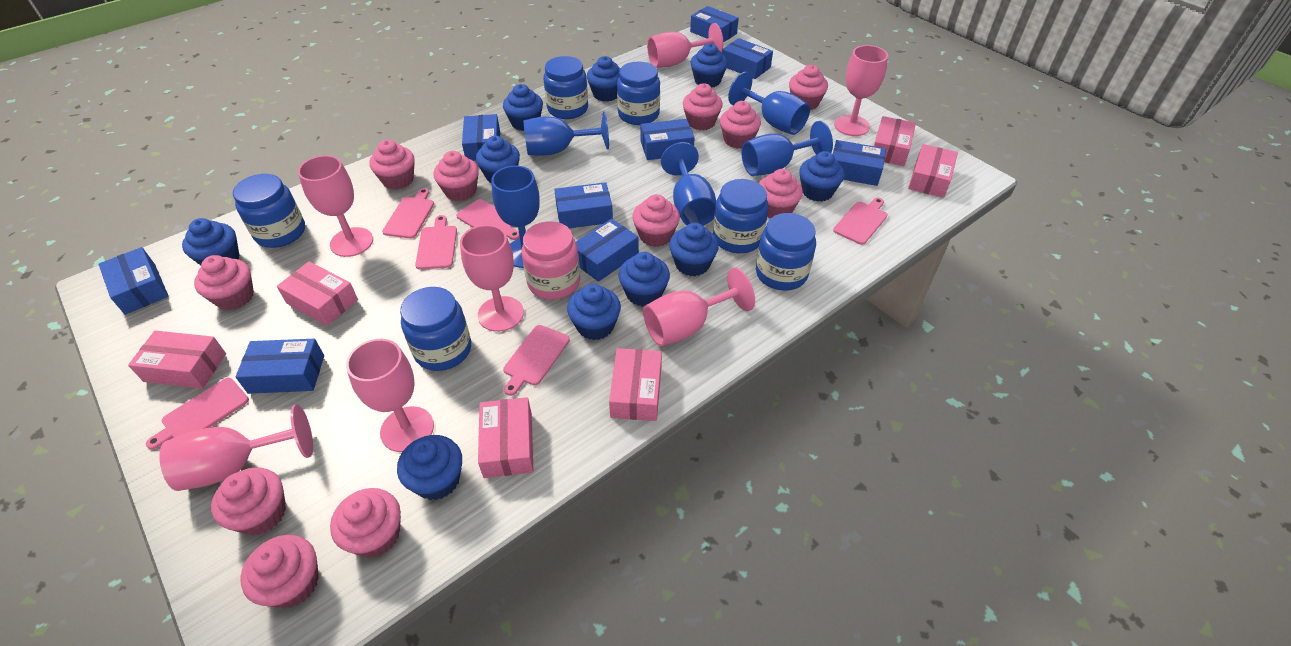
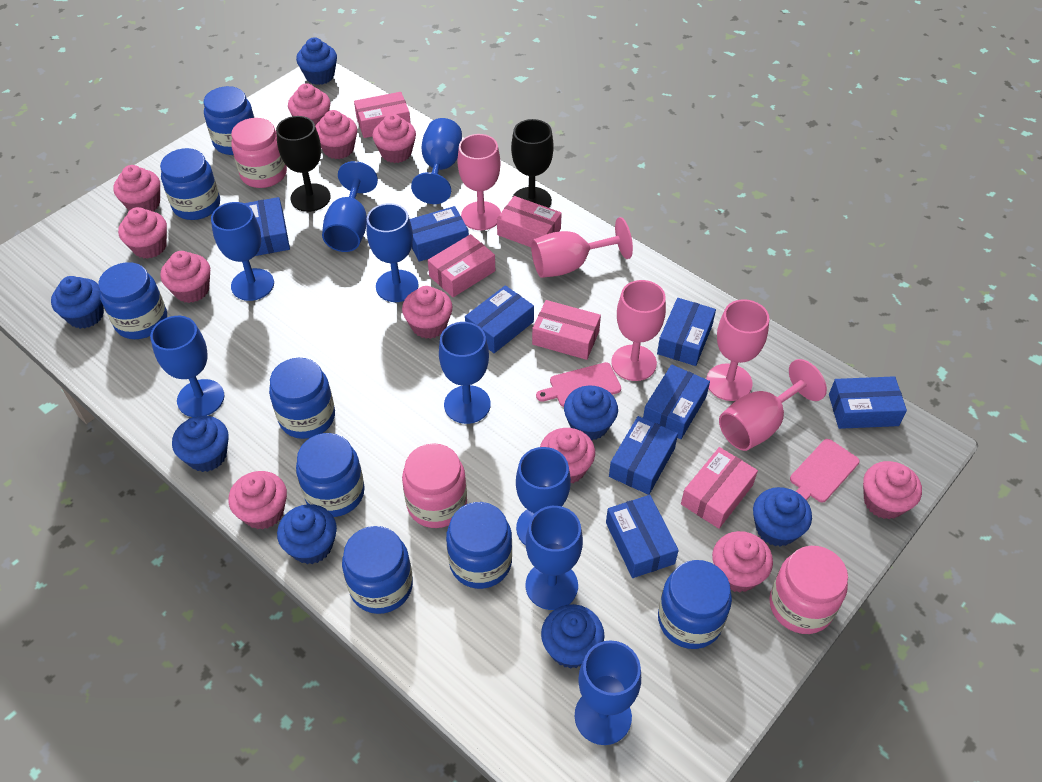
black goblet: none = 0 -> [276,116,331,212] [511,119,554,208] = 2
blue box: [98,247,169,315] [236,339,324,394] [462,114,500,161] [554,182,613,228] [576,219,639,282] [641,119,695,160] [690,6,739,43] [722,38,773,79] [833,140,886,186] = 9 -> [245,197,290,256] [410,206,469,262] [465,285,534,353] [606,495,679,578] [609,416,678,495] [643,365,710,439] [657,298,716,366] [829,376,907,429] = 8
blue cupcake: [182,218,239,265] [397,435,462,500] [476,136,520,183] [503,84,543,131] [567,284,621,340] [587,56,621,102] [618,252,670,307] [669,223,719,276] [690,43,728,88] [799,151,845,202] = 10 -> [51,276,104,329] [172,416,229,472] [277,504,337,564] [296,37,337,85] [541,604,605,669] [564,386,618,440] [753,487,812,547] = 7
blue goblet: [491,165,540,268] [523,111,609,156] [661,142,716,226] [728,72,810,135] [742,121,833,176] = 5 -> [150,316,224,417] [211,202,274,301] [322,161,378,252] [367,203,418,302] [411,118,462,204] [439,322,491,424] [516,447,571,546] [526,506,583,610] [575,640,641,745] = 9
blue jar: [233,174,305,248] [400,287,471,371] [544,56,588,119] [617,61,660,125] [713,179,769,253] [756,213,816,291] = 6 -> [98,262,167,339] [160,148,220,220] [204,86,254,155] [269,358,335,439] [296,433,365,517] [342,526,413,614] [446,502,512,589] [658,560,732,649] = 8
pink box: [128,331,226,389] [277,261,358,326] [478,397,533,478] [609,348,662,421] [874,116,916,166] [908,144,958,198] = 6 -> [354,92,411,138] [428,234,495,297] [497,196,562,247] [532,300,601,360] [681,447,758,529] = 5
pink cutting board: [146,378,249,450] [382,188,434,239] [415,215,457,269] [456,199,520,240] [503,325,570,396] [833,198,888,245] = 6 -> [536,362,621,407] [790,439,860,503] = 2
pink goblet: [159,404,313,491] [298,155,373,257] [346,339,434,452] [460,225,524,332] [643,267,755,346] [647,23,723,68] [834,45,888,136] = 7 -> [457,134,501,230] [531,217,633,278] [611,280,666,381] [706,299,769,401] [719,359,827,451] = 5
pink jar: [522,221,580,300] = 1 -> [231,118,287,188] [402,443,467,528] [769,546,848,634] = 3

